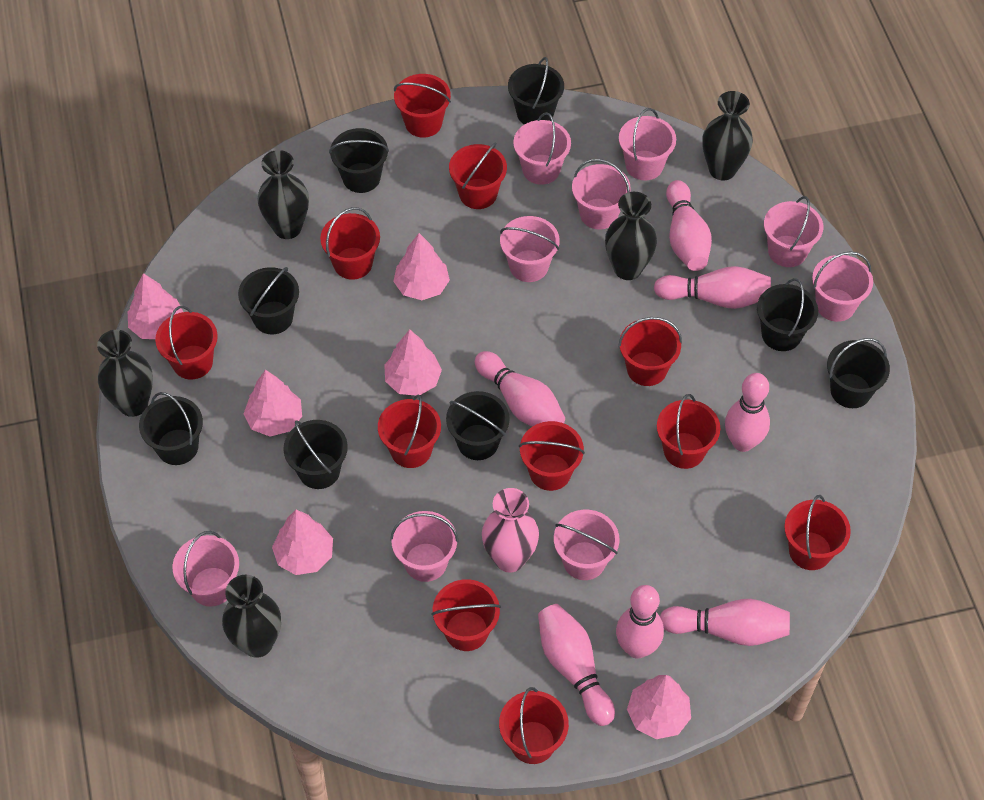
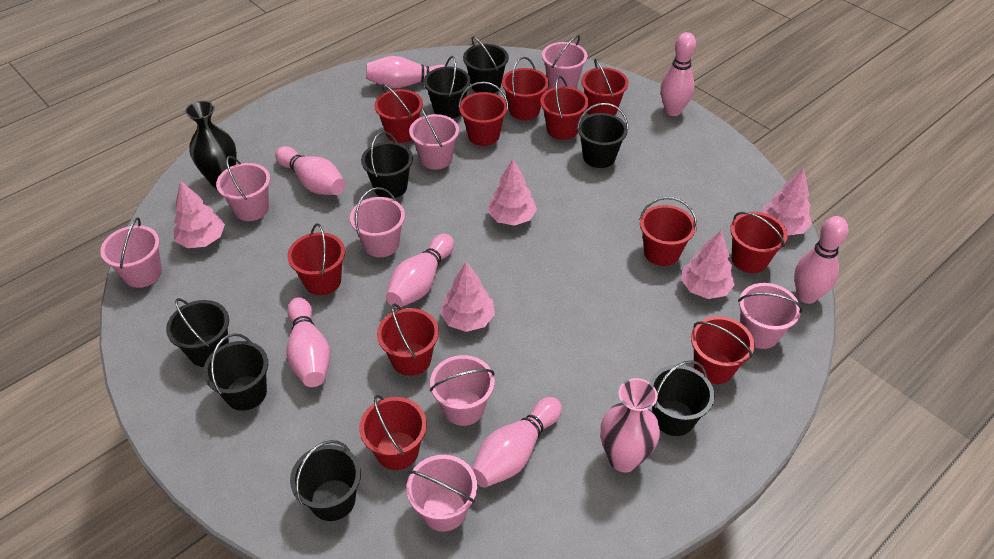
black vase: [97,330,153,417] [222,575,281,658] [257,150,309,239] [605,192,657,280] [702,91,753,180] = 5 -> [185,101,237,188] = 1
pink bucket: [173,531,239,607] [390,511,459,582] [500,216,560,282] [513,112,571,185] [554,510,620,580] [572,159,631,230] [619,108,676,180] [764,196,823,267] [812,251,873,322] = 9 -> [100,217,162,288] [216,156,270,221] [350,187,405,257] [406,455,477,532] [409,107,459,170] [430,355,495,426] [542,35,587,88] [738,283,803,349] = 8
pink tree: [128,273,183,339] [244,370,302,437] [272,510,333,575] [384,329,442,396] [393,233,450,300] [627,675,691,739] = 6 -> [173,181,225,248] [440,262,495,332] [488,159,537,226] [681,230,735,299] [762,168,812,235] = 5

